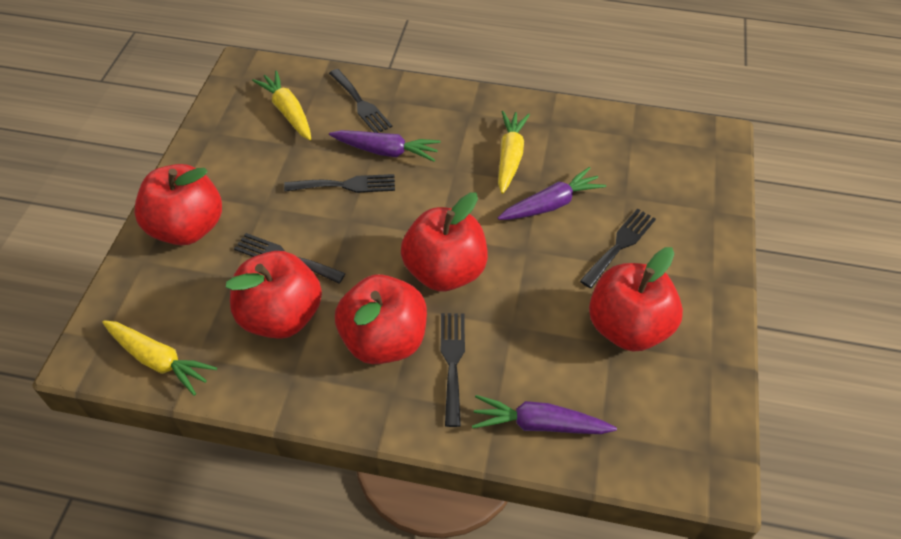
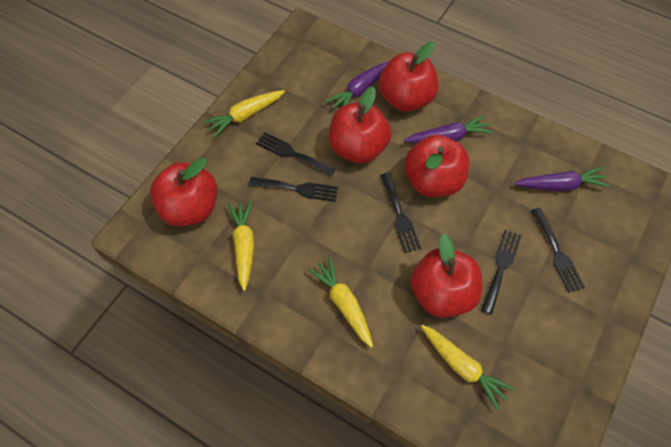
yellow carrot: [102,320,217,396] [252,70,311,140] [498,111,530,194] = 3 -> [203,90,285,138] [228,200,254,291] [308,257,373,348] [421,325,515,410] = 4

